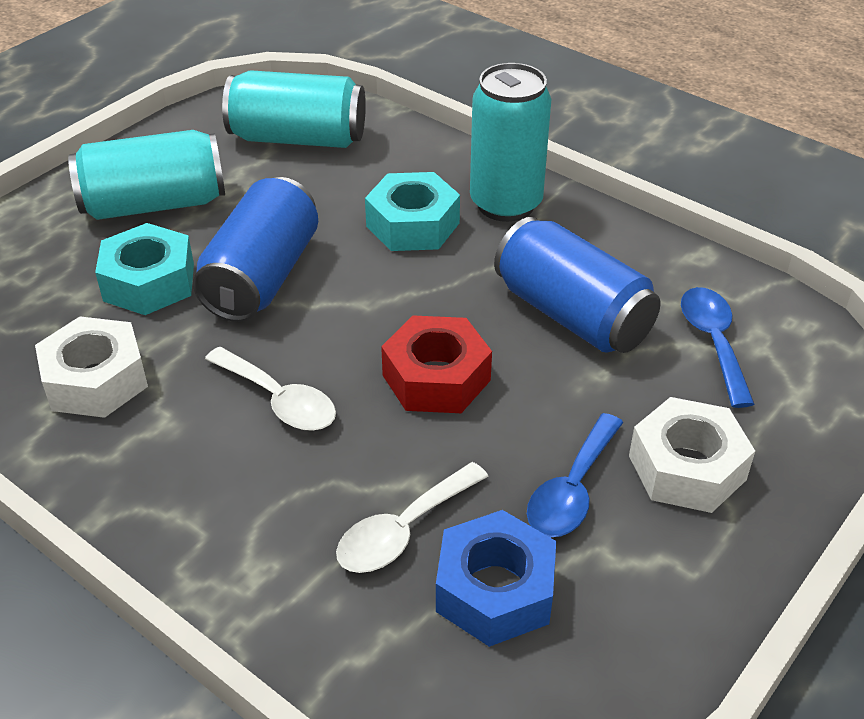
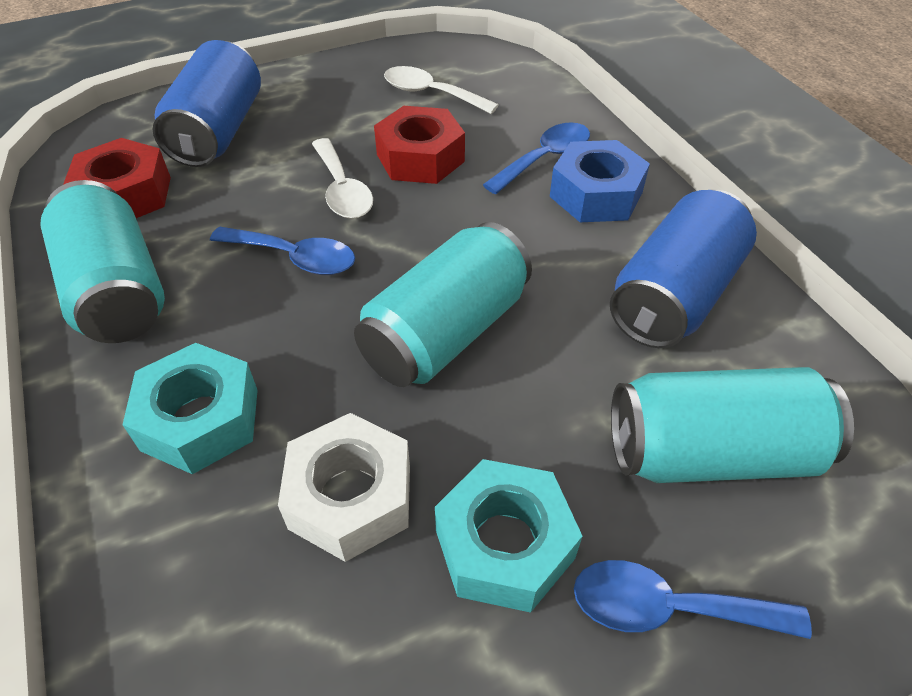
blue spoon: [527,413,623,537] [681,287,755,408] = 2 -> [210,227,355,275] [483,122,590,194] [574,560,812,639] = 3
red nut: [381,316,492,413] = 1 -> [63,138,171,218] [374,106,465,184] = 2
white nut: [35,316,148,418] [629,397,755,513] = 2 -> [278,413,410,562] = 1

